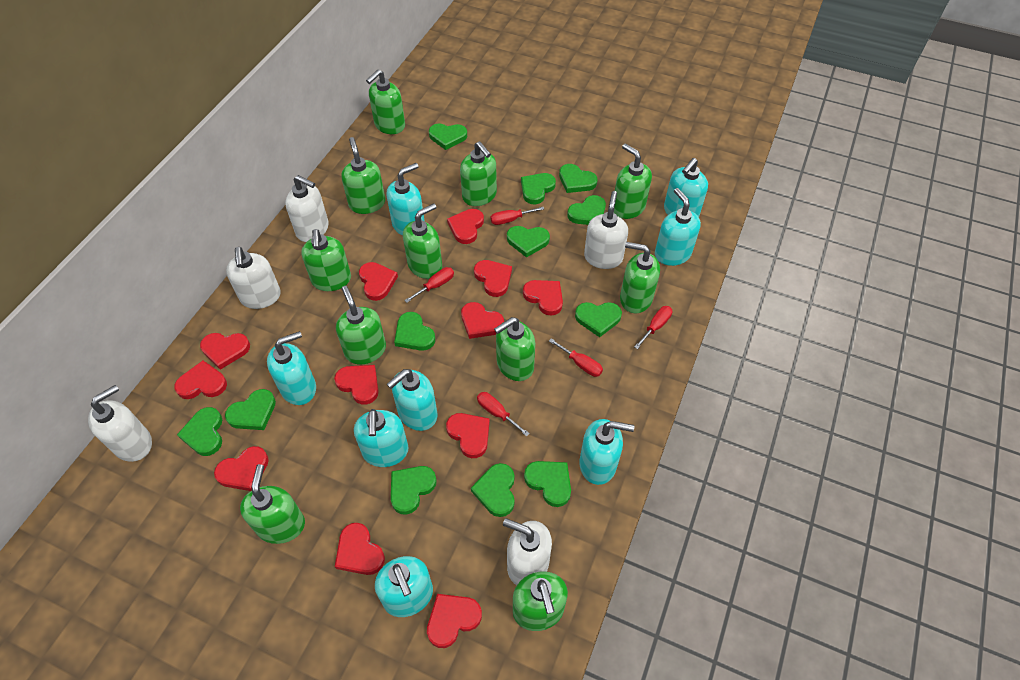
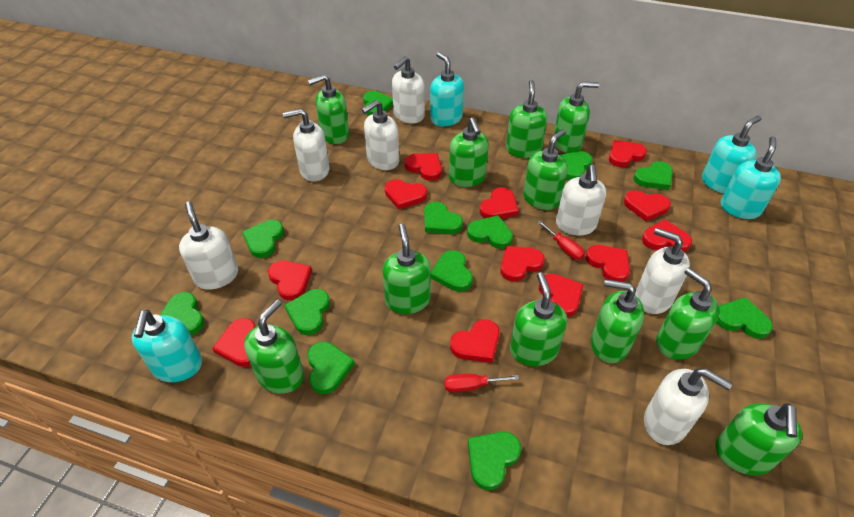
red screwdriver: [404,267,454,303] [477,392,530,437] [491,207,544,225] [549,338,603,377] [634,306,672,349] = 5 -> [444,374,519,392] [537,220,585,260] = 2
turquoise soap dispenser: [267,331,316,405] [354,409,408,467] [375,556,433,617] [387,163,425,236] [387,369,437,431] [579,419,634,485] [655,188,701,266] [664,158,708,217] = 8 -> [132,310,202,382] [430,52,464,126] [702,116,761,194] [721,136,781,219] = 4
white soap dispenser: [88,385,152,462] [226,247,281,309] [285,175,329,242] [503,518,552,585] [584,191,628,269] = 5 -> [179,202,238,290] [283,109,330,181] [362,100,399,170] [392,56,425,123] [556,165,606,236] [635,228,690,314] [644,368,732,445] = 7

